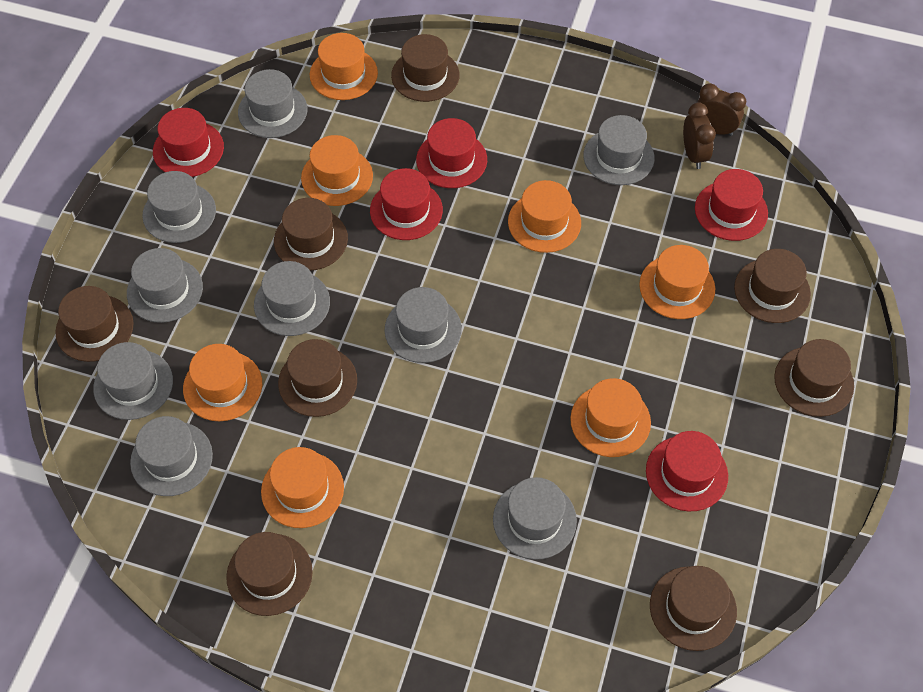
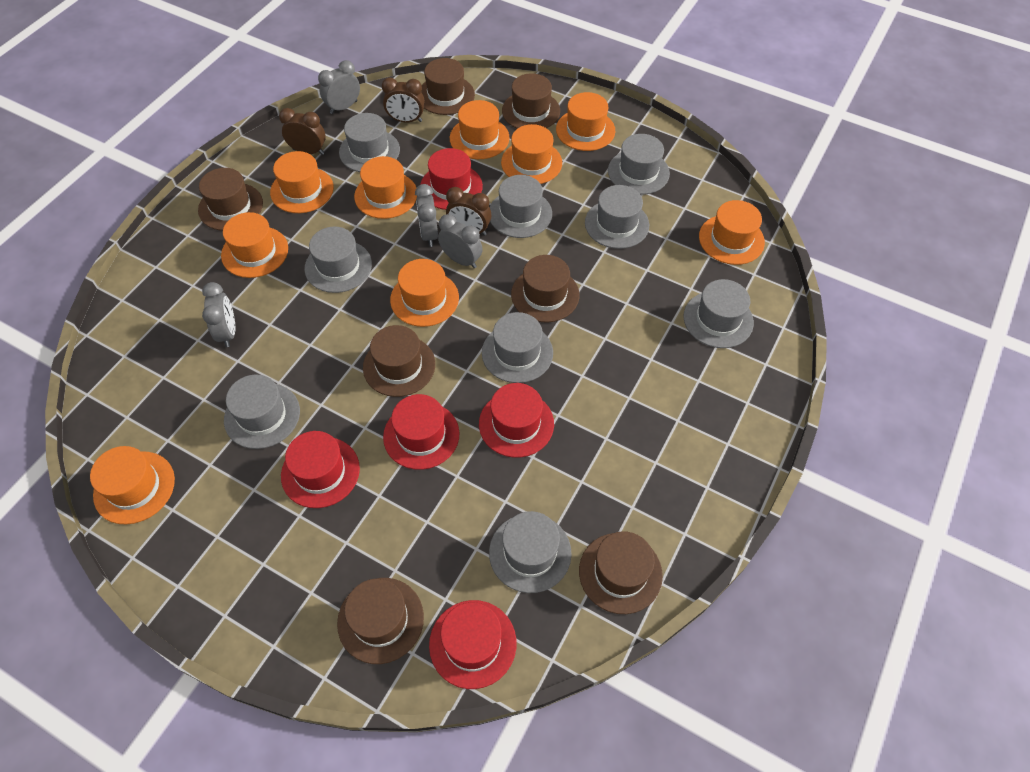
brown clock: [683,102,716,169] [697,83,746,136] = 2 -> [279,108,326,155] [382,77,425,122] [446,187,491,236] = 3
brown hat: [55,286,134,362] [226,532,313,616] [274,198,348,270] [278,339,357,417] [391,34,460,102] [650,566,737,651] [734,249,811,323] [774,339,854,417] = 8 -> [198,168,263,231] [337,578,424,664] [363,325,435,397] [421,58,475,115] [502,73,560,129] [511,255,579,322] [579,531,663,614] = 7
grey clock: none = 0 -> [202,282,235,347] [318,60,360,114] [415,184,438,247] [438,214,483,268] = 4
orange hat: [183,344,262,421] [261,447,344,528] [301,135,373,206] [310,33,378,100] [508,180,581,253] [570,378,651,457] [639,245,715,319] = 7 -> [90,446,175,524] [221,212,288,278] [270,151,334,213] [354,156,417,219] [390,259,459,327] [450,100,510,159] [501,124,562,184] [556,92,615,151] [699,200,765,265] = 9

